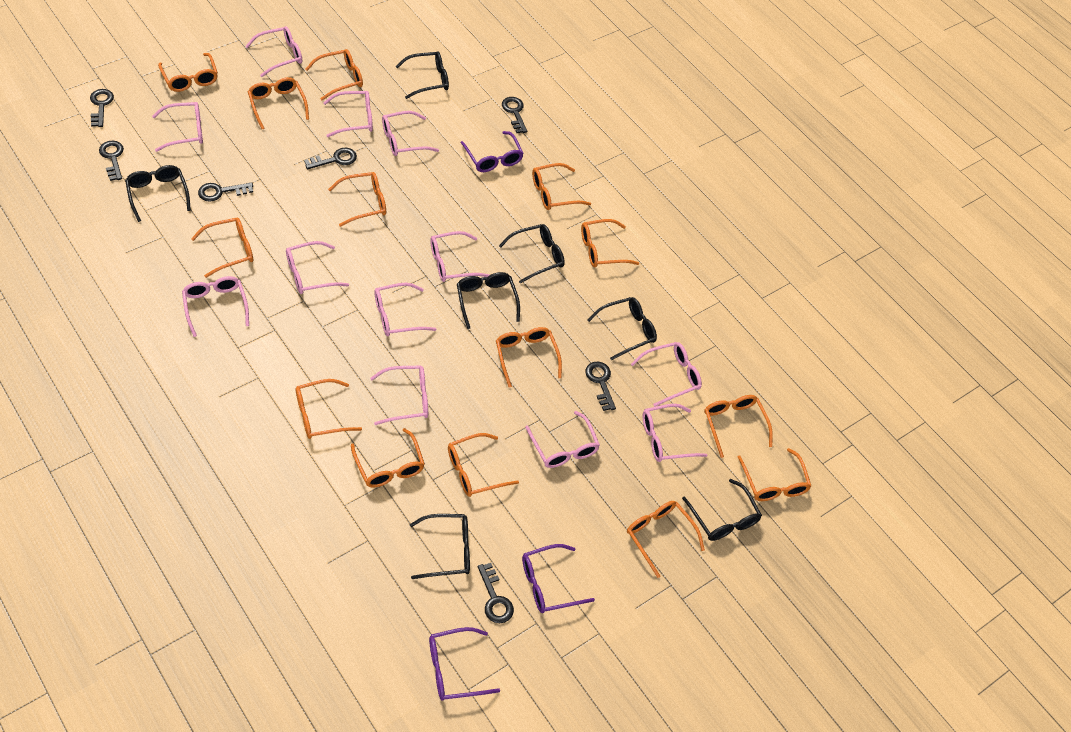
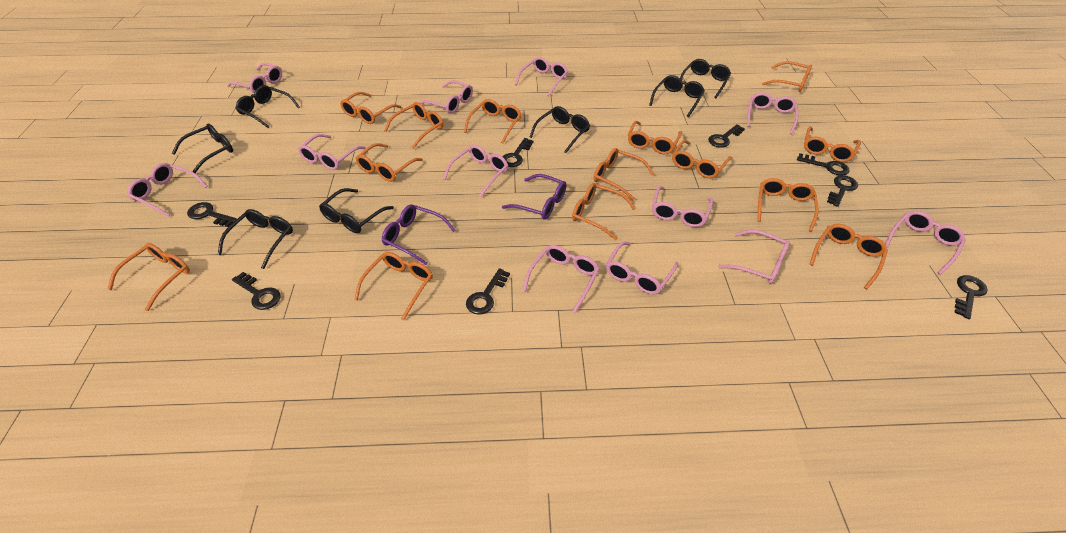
black key: [90,89,114,127] [99,141,124,181] [198,183,253,202] [304,148,357,169] [478,563,514,623] [502,97,527,133] [585,362,616,411] = 7 -> [187,202,237,227] [232,272,281,310] [466,268,510,315] [502,138,534,167] [708,124,745,148] [797,153,850,175] [827,175,858,207] [954,275,988,319] = 8
purple glasses: [429,627,500,701] [461,131,524,172] [522,544,595,613] = 3 -> [382,204,456,265] [502,174,566,220] = 2

